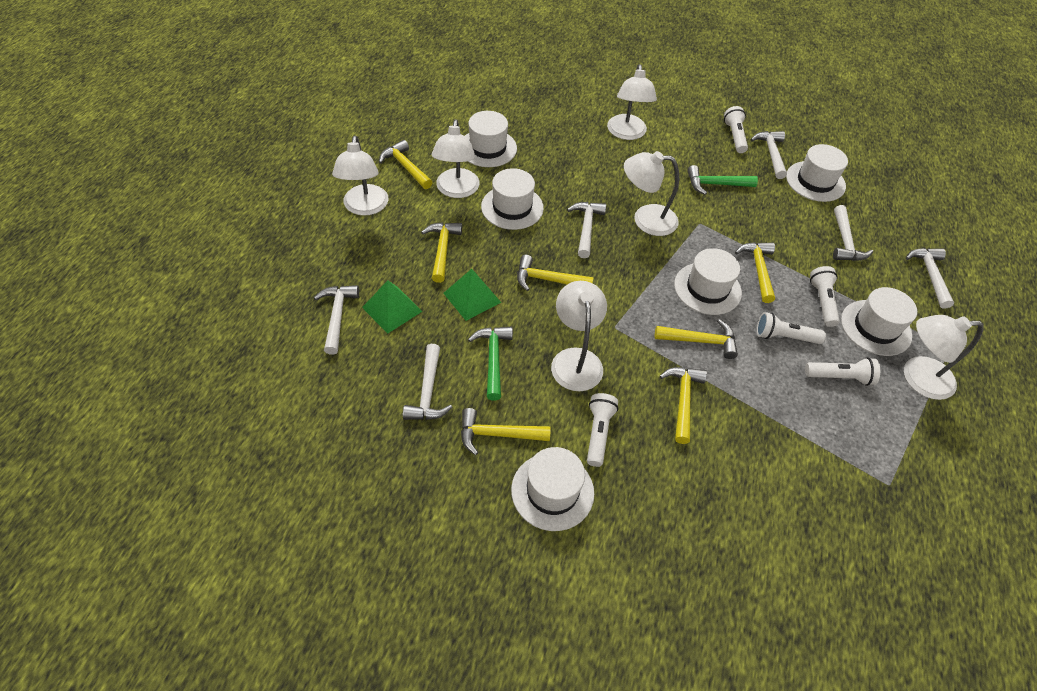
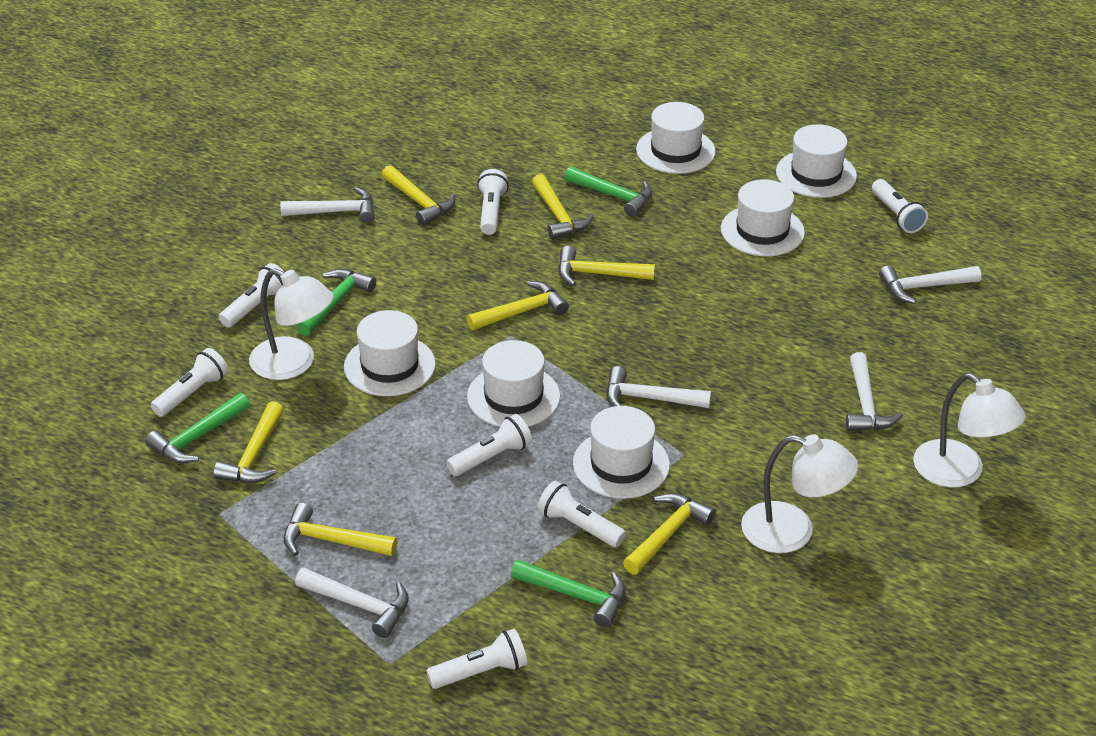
green hammer: [468,327,513,400] [687,165,758,195] = 2 -> [145,393,250,463] [296,269,376,336] [511,560,626,628] [565,167,652,217] = 4
green pyramid: [362,280,423,334] [443,269,501,321] = 2 -> none = 0
white flashlight: [587,393,619,467] [724,106,748,153] [756,312,826,344] [805,357,880,386] [810,266,840,327] = 5 -> [151,348,228,417] [219,263,284,328] [426,629,527,689] [446,414,532,476] [477,169,509,235] [537,481,626,547] [872,179,928,233] = 7
white hammer: [314,285,359,355] [403,344,453,420] [567,202,606,258] [751,131,787,179] [833,205,873,261] [906,248,954,309] = 6 -> [280,187,375,223] [295,568,409,638] [606,366,711,408] [846,352,903,432] [879,265,981,304] = 5
white lamp: [332,136,388,216] [432,119,480,198] [551,281,607,391] [607,64,657,140] [624,151,679,236] [904,315,983,400] = 6 -> [249,268,333,380] [741,434,858,553] [913,373,1026,488] = 3

